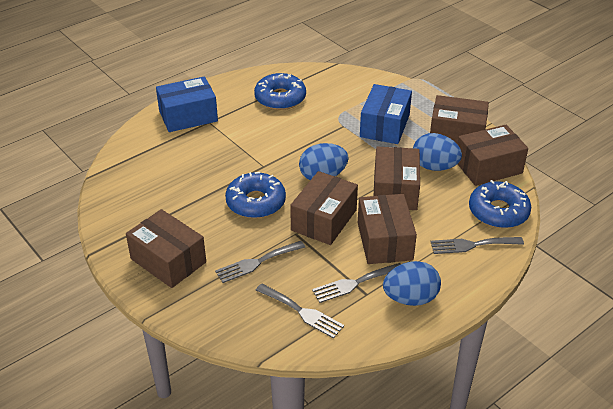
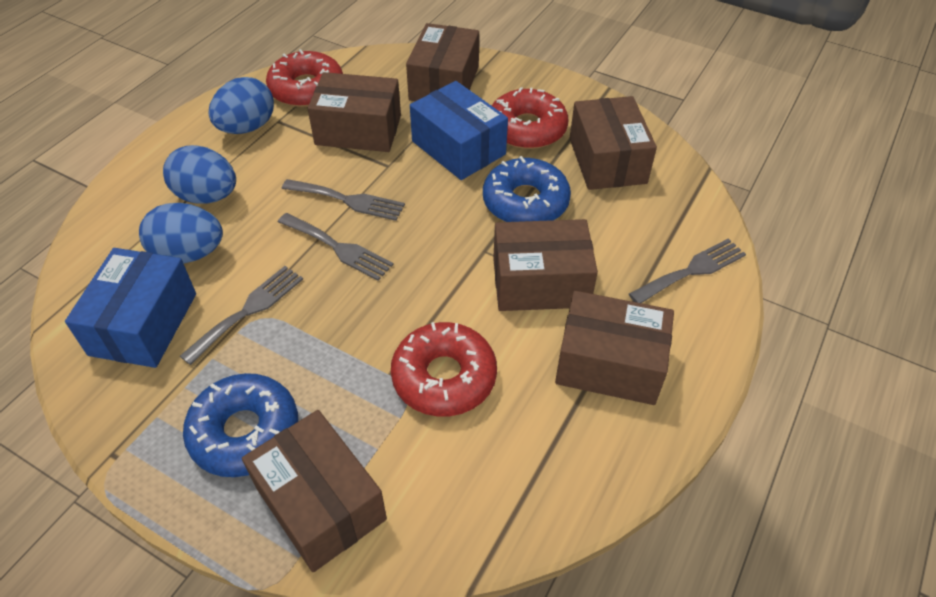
blue donut: [225,172,286,218] [254,73,306,110] [469,180,531,228] = 3 -> [183,373,298,477] [483,156,571,222] = 2
red donut: none = 0 -> [266,49,343,107] [391,322,497,417] [492,87,568,149] = 3

